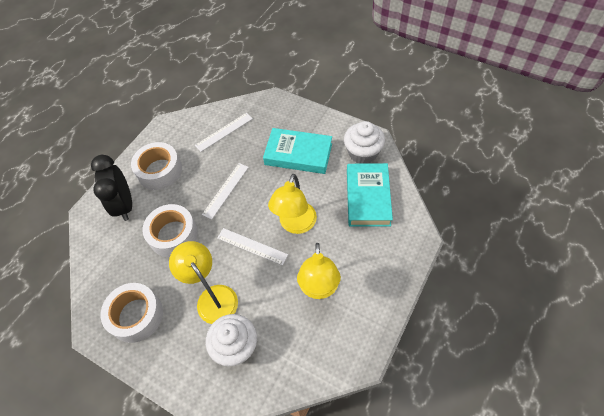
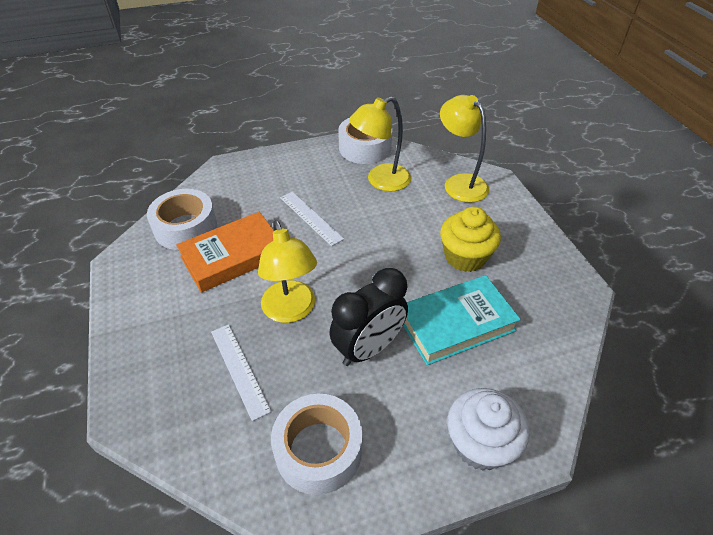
orange book: none = 0 -> [176,212,274,293] = 1
turquoise book: [263,128,332,174] [347,163,393,227] = 2 -> [403,275,521,365] = 1
white cupcake: [206,314,257,366] [344,121,385,164] = 2 -> [447,388,529,471] = 1
white ruler: [195,113,253,152] [202,163,249,220] [217,228,288,265] = 3 -> [211,324,272,421] [280,192,344,246] = 2
yellow cupcake: none = 0 -> [440,207,501,272] = 1

